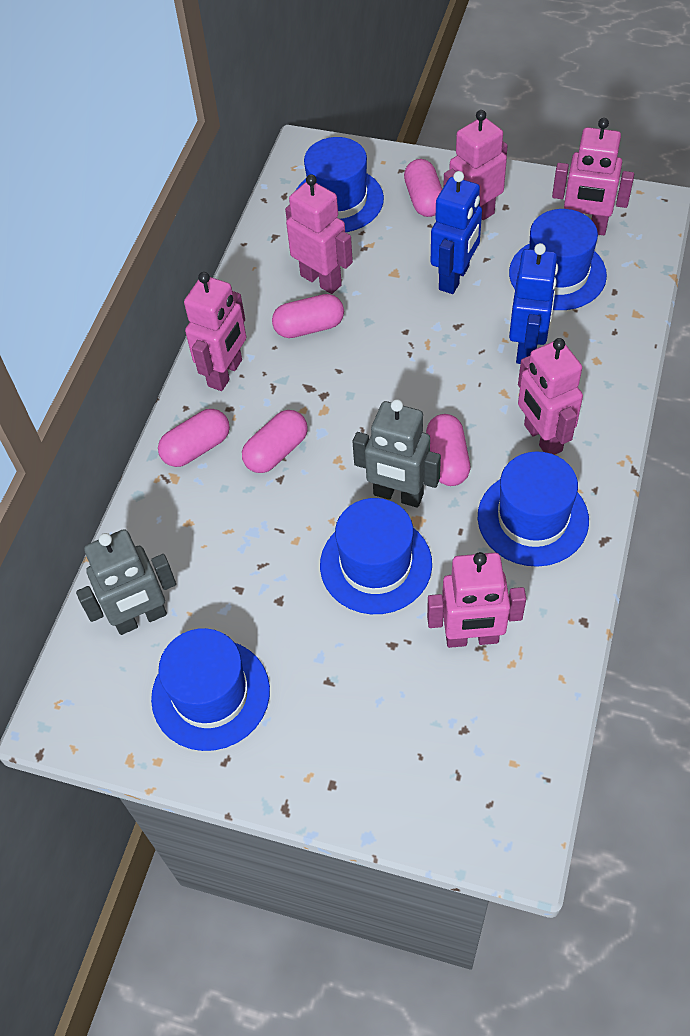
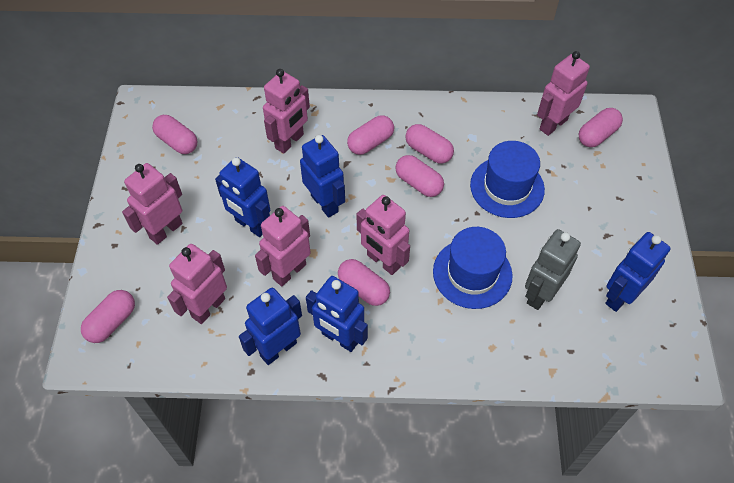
blue hat: [151,628,270,751] [296,137,384,232] [320,498,432,614] [478,451,589,567] [509,209,607,310] = 5 -> [433,227,513,309] [470,141,545,218] = 2
blue robot: [431,171,482,294] [509,243,558,364] = 2 -> [215,157,270,237] [239,288,302,365] [300,135,345,218] [306,276,368,352] [605,232,671,312] = 5
grey robot: [76,529,176,635] [352,399,441,508] = 2 -> [525,229,581,310] = 1
pink capsule: [158,409,230,467] [242,410,308,473] [272,294,344,338] [404,159,442,217] [426,414,470,486] = 5 -> [81,290,135,343] [152,115,197,154] [338,259,390,306] [347,115,394,155] [395,155,444,197] [405,124,454,164] [579,108,623,147] = 7

